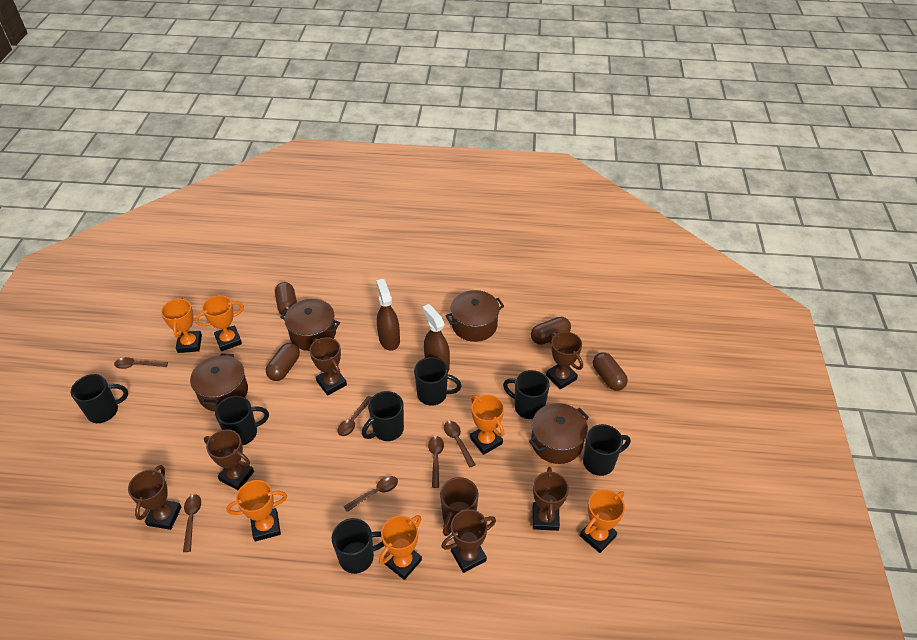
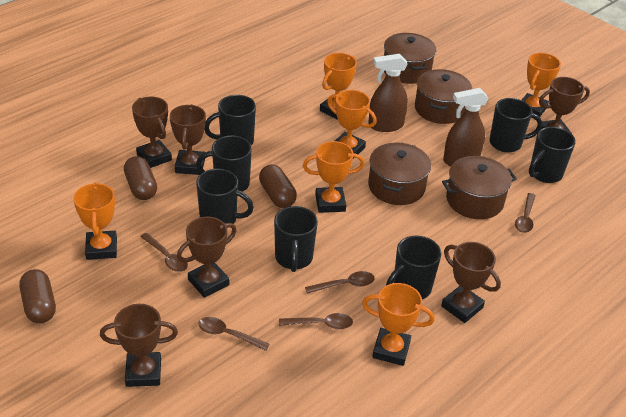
brown capsule: [266,343,300,381] [275,282,297,317] [531,317,571,345] [593,352,628,391] = 4 -> [20,269,56,323] [124,156,157,200] [259,164,297,208] = 3
brown mug: [440,477,479,536] = 1 -> none = 0
brown spoon: [114,357,168,369] [183,494,201,552] [338,396,372,436] [343,476,398,512] [428,436,444,488] [444,421,476,468] = 6 -> [141,233,188,272] [198,317,270,351] [279,313,353,329] [305,271,374,294] [515,193,536,233] = 5

